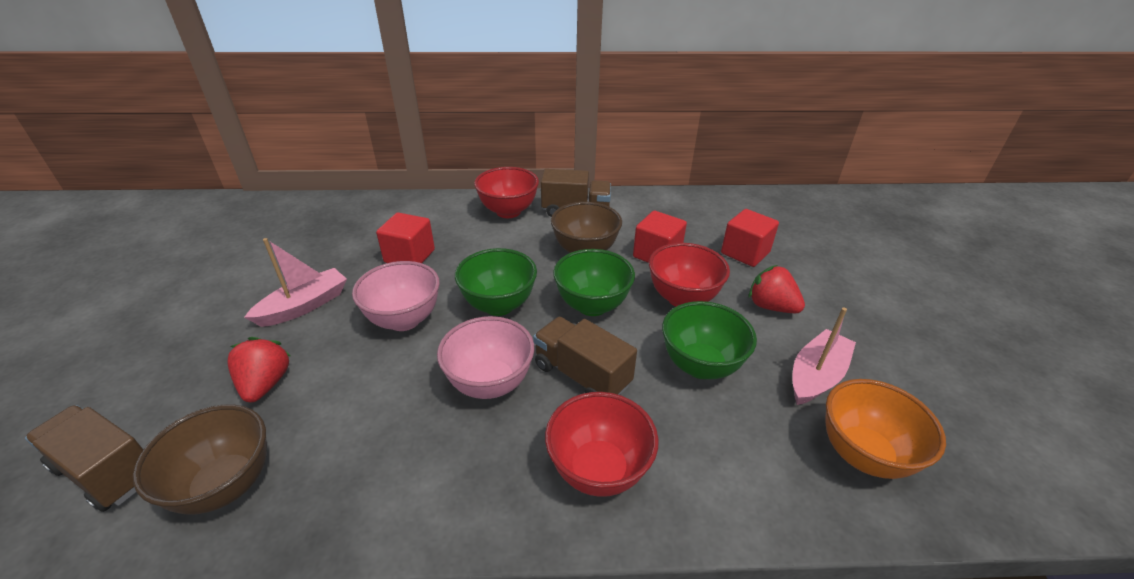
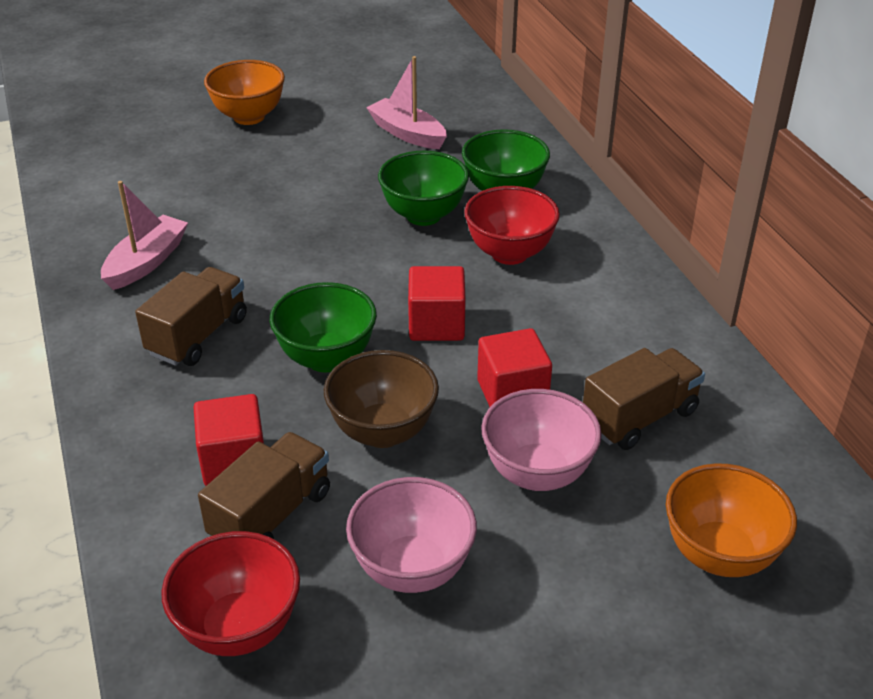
brown bowl: [133,405,267,514] [551,202,622,253] = 2 -> [324,350,439,448] = 1
orange bowl: [825,379,946,479] = 1 -> [204,60,285,125] [666,463,797,577] = 2
red bowl: [474,167,539,218] [545,392,659,497] [649,243,730,307] = 3 -> [161,531,300,656] [464,186,560,265] = 2
red strawberry: [227,337,291,402] [749,265,805,313] = 2 -> none = 0

